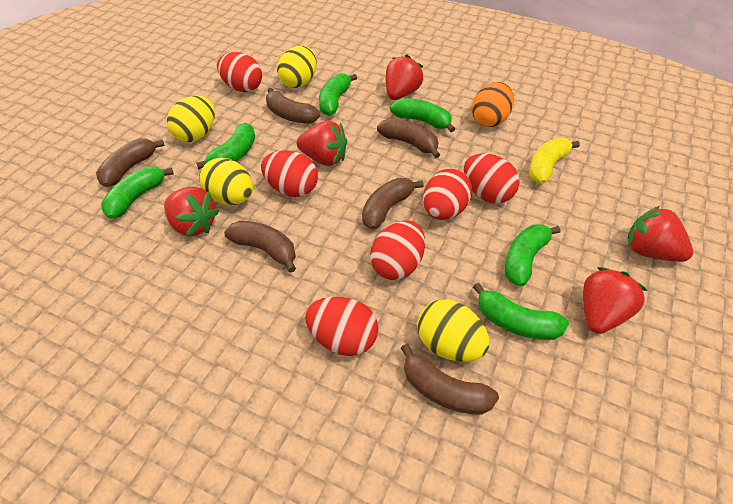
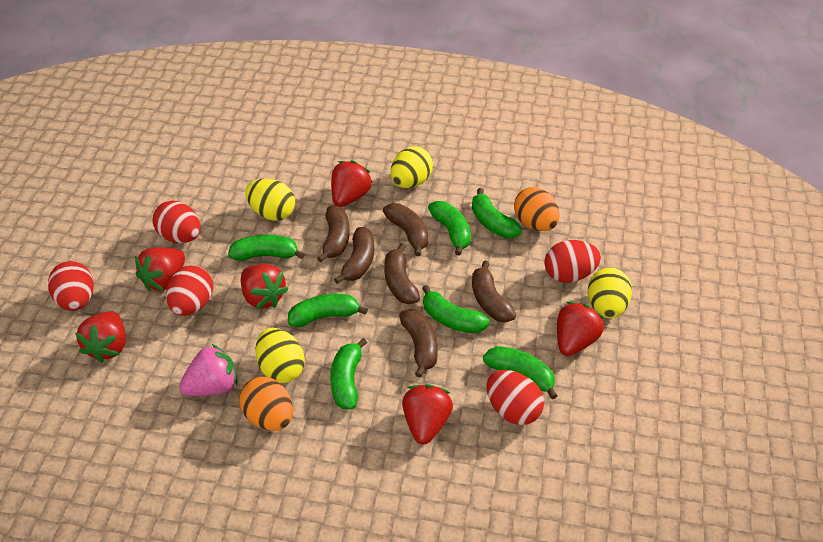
green banana: [101,166,174,219] [196,123,255,170] [319,73,357,116] [390,98,455,132] [473,283,569,340] [505,224,560,287] = 6 -> [228,235,305,261] [288,294,368,327] [330,338,367,409] [422,285,490,333] [428,201,471,256] [472,188,522,239] [483,346,558,399] = 7
orange egg: [472,82,514,127] = 1 -> [239,376,293,431] [514,187,560,231] = 2
pink strawberry: none = 0 -> [179,344,238,396] = 1
red egg: [217,52,262,92] [261,150,318,197] [305,297,378,356] [370,221,425,280] [423,169,472,220] [464,153,519,204] = 6 -> [48,261,94,311] [152,201,200,243] [166,265,213,316] [486,370,544,425] [544,240,601,283] = 5
red strawberry: [164,187,219,237] [297,120,347,166] [386,54,424,100] [583,267,648,334] [628,206,693,262] = 5 -> [75,311,126,363] [135,247,185,291] [241,264,288,309] [331,160,373,207] [402,384,453,444] [557,302,604,356] = 6
yellow banana: [529,138,580,184] = 1 -> none = 0

